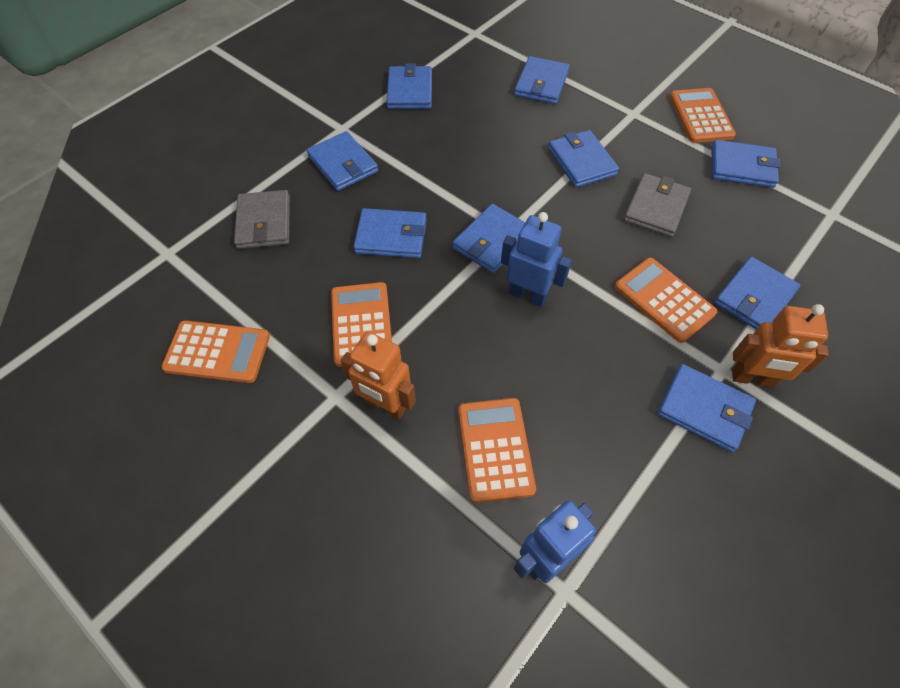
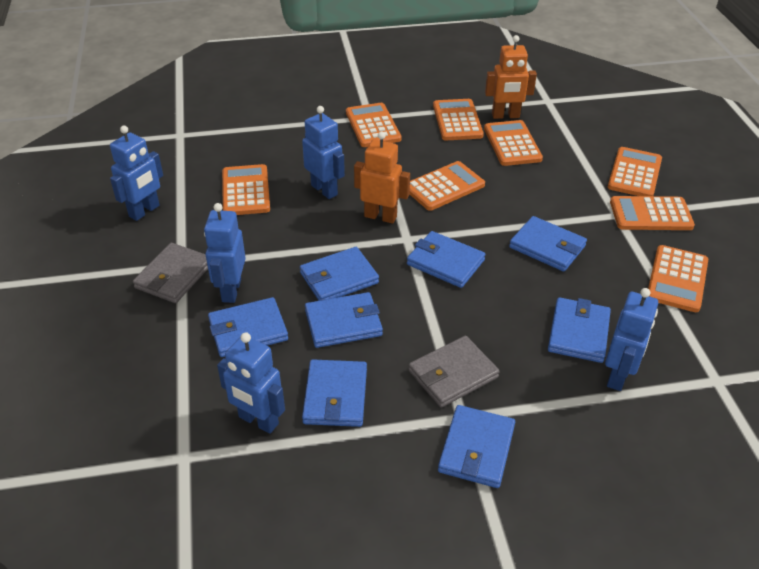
blue robot: [501,212,572,307] [514,501,596,583] = 2 -> [110,126,163,221] [204,203,246,303] [217,332,285,434] [302,106,345,199] [605,288,658,391] = 5
blue wallet: [307,131,378,191] [354,208,427,258] [386,64,432,109] [453,204,525,273] [514,56,570,104] [548,130,619,188] [657,364,756,452] [712,140,781,188] [714,257,800,330] = 9 -> [208,297,288,357] [300,247,379,301] [302,359,367,427] [305,292,383,348] [407,231,486,288] [438,405,515,488] [509,216,587,272] [548,297,611,363] = 8
orange calculator: [161,320,270,383] [331,282,392,367] [458,398,536,503] [615,258,717,343] [669,88,736,143] = 5 -> [222,164,270,215] [346,103,401,147] [409,161,485,211] [433,99,484,140] [484,120,543,166] [608,147,662,196] [610,196,695,230] [648,245,708,312] = 8

